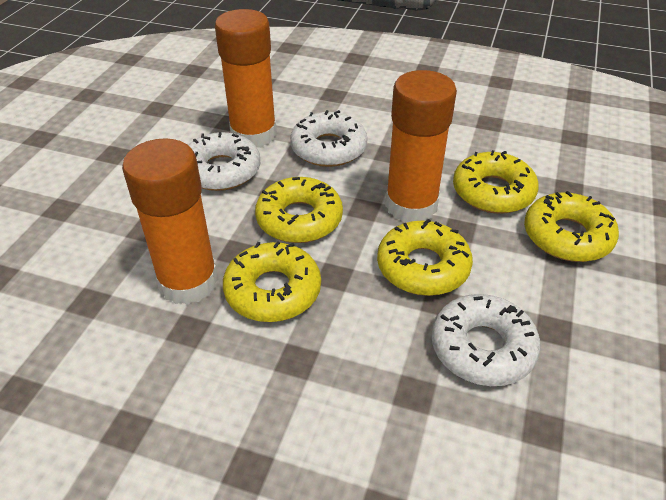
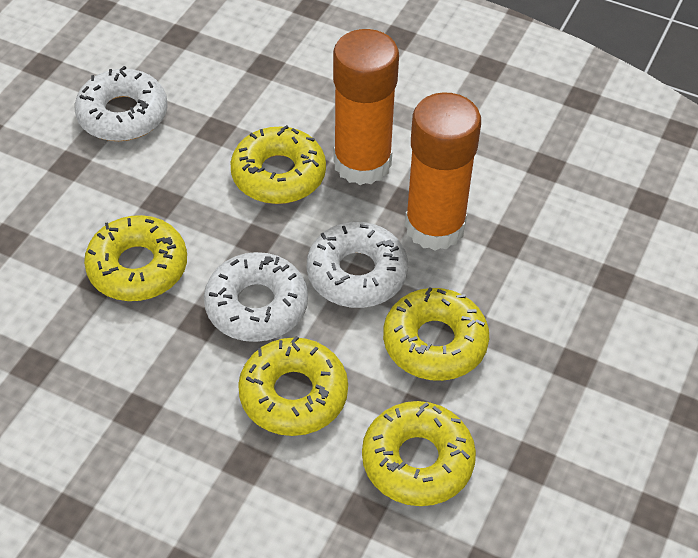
orange glue stick: [122,138,218,305] [215,9,277,148] [385,70,457,222] = 3 -> [333,29,399,185] [405,92,481,250] = 2

